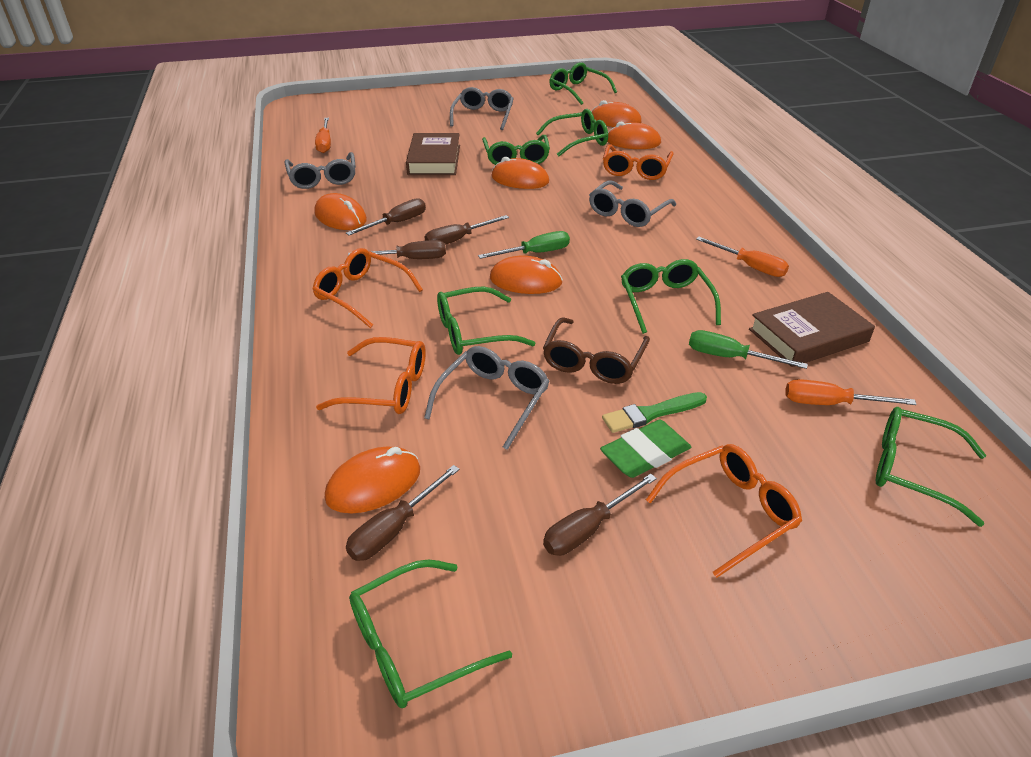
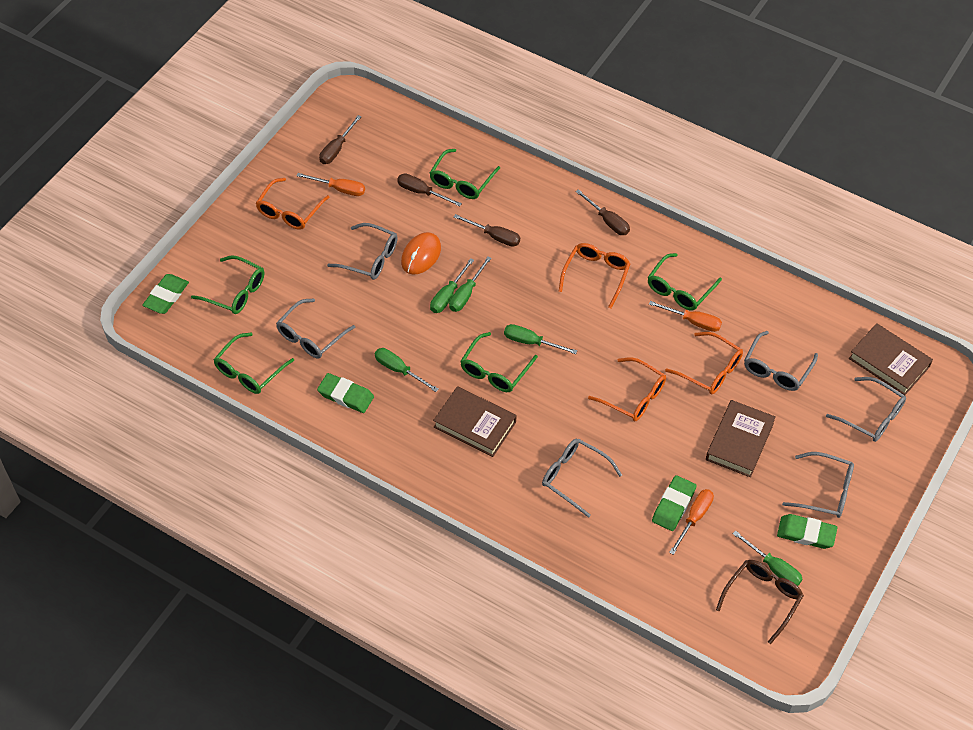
brown book: [406,133,460,175] [749,292,875,367] = 2 -> [433,386,517,457] [706,400,776,477] [849,323,933,395] = 3
brown screwdriver: [346,198,426,235] [346,465,460,561] [348,240,446,259] [425,215,509,245] [543,473,657,556] = 5 -> [319,115,361,164] [397,173,462,207] [454,214,520,247] [575,189,630,235] = 4
green brush: [602,392,707,433] = 1 -> none = 0
green eraser: [600,420,691,478] = 1 -> [142,274,189,314] [317,373,374,413] [652,475,697,531] [777,514,838,549] = 4
green glasses: [349,559,512,708] [437,286,535,355] [482,135,550,165] [536,109,608,156] [550,62,617,105] [621,259,721,334] [876,407,986,527] = 7 -> [191,255,264,314] [213,332,294,394] [430,149,500,199] [460,332,538,392] [648,253,722,310] = 5
green screwdriver: [478,231,570,259] [689,330,808,369] = 2 -> [375,348,439,392] [430,258,474,313] [449,257,492,312] [504,324,577,354] [733,531,802,586] = 5
grey glasses: [285,152,356,189] [424,346,550,450] [450,87,514,130] [589,180,676,227] = 4 -> [276,298,355,358] [327,223,398,280] [542,439,622,518] [744,331,818,391] [782,452,854,518] [826,377,906,442] = 6
orange mouse: [314,193,367,230] [325,447,420,513] [490,255,563,294] [491,157,549,189] [591,100,641,127] [607,121,661,149] = 6 -> [401,232,441,275] = 1

